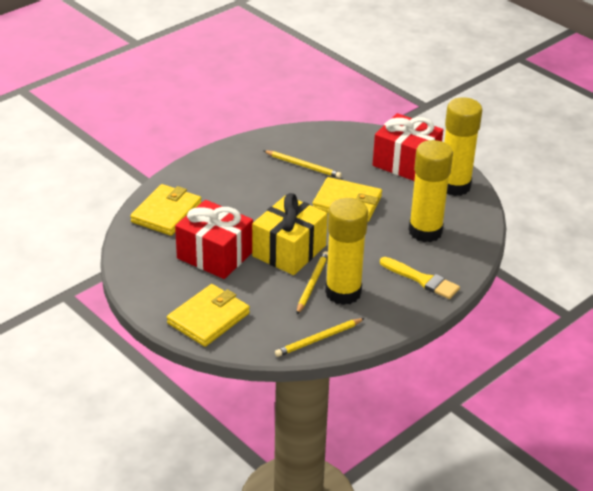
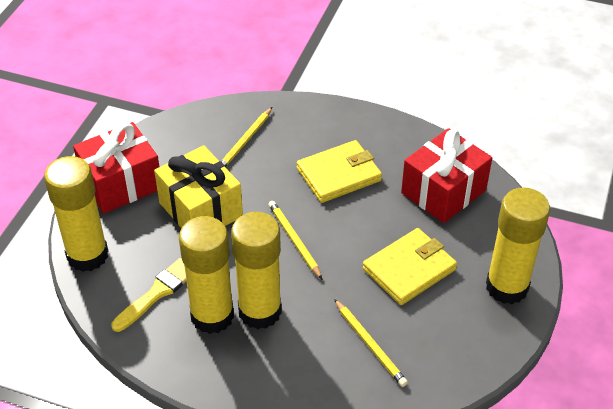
yellow glue stick: [325,198,368,305] [409,140,453,242] [444,97,482,196] = 3 -> [44,156,108,272] [179,216,234,334] [231,212,282,329] [486,187,550,304] = 4
yellow wallet: [130,184,202,236] [167,284,250,347] [313,177,382,222] = 3 -> [297,140,382,203] [363,228,457,305] = 2

